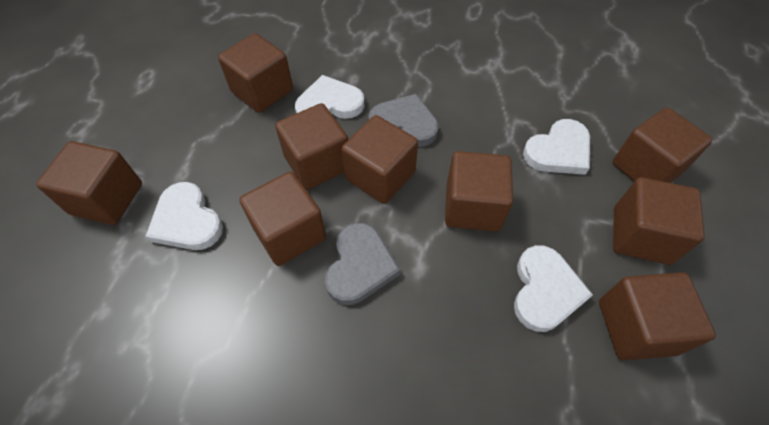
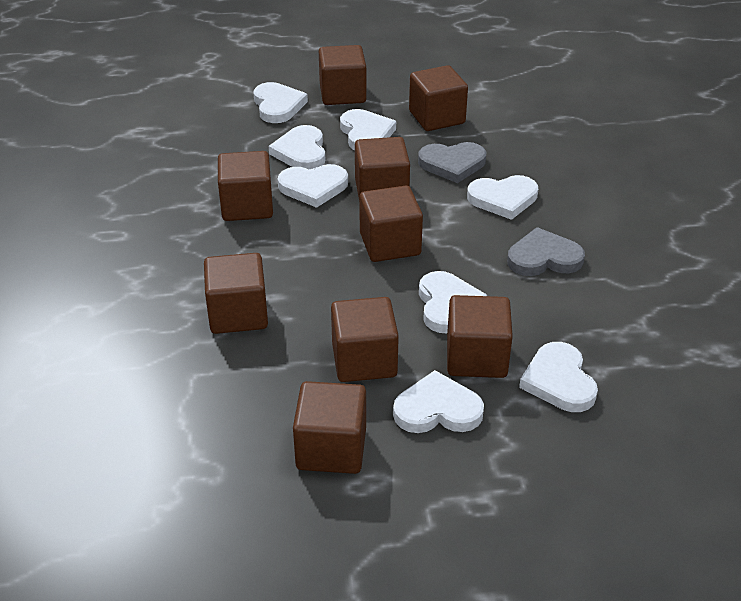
white heart: [145,182,223,250] [295,75,364,119] [514,245,593,332] [523,119,590,175] = 4 -> [254,82,308,123] [269,125,325,169] [278,164,348,208] [340,109,396,150] [393,370,484,433] [419,271,487,333] [467,175,538,220] [519,342,598,412] = 8

